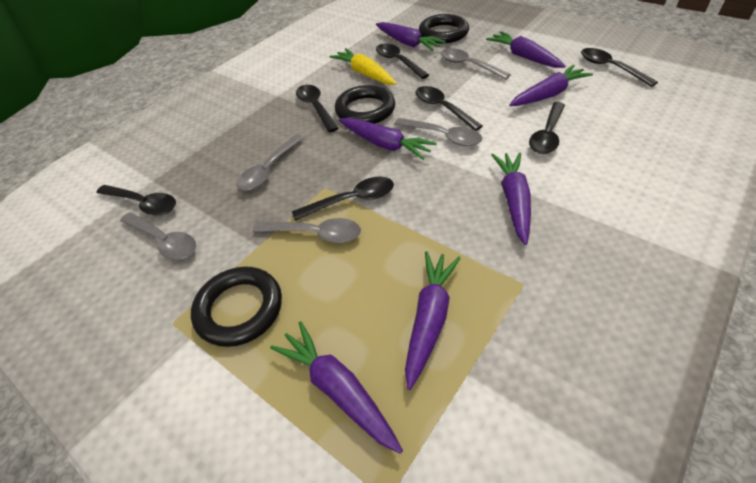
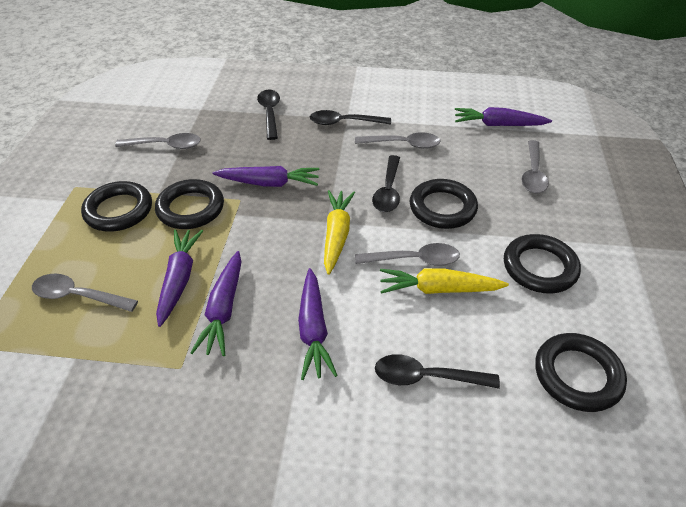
black ring: [191,267,282,347] [335,85,395,124] [419,14,469,43] = 3 -> [81,181,152,232] [155,179,224,229] [410,179,478,229] [504,234,581,294] [535,333,627,412] = 5
black spoon: [96,185,176,215] [292,177,394,221] [296,85,339,132] [376,43,429,79] [415,86,483,131] [529,102,565,154] [581,48,658,87] = 7 -> [257,90,280,140] [310,110,391,125] [372,155,400,212] [375,354,500,389] = 4
purple carrot: [270,321,403,454] [339,118,437,160] [376,22,446,51] [405,251,461,390] [486,31,566,68] [491,153,531,245] [509,65,593,106] = 7 -> [156,229,203,327] [190,251,241,356] [213,166,320,187] [298,268,338,380] [455,107,552,126] = 5
yellow carrot: [330,48,397,85] = 1 -> [324,190,355,275] [380,268,509,294] = 2

